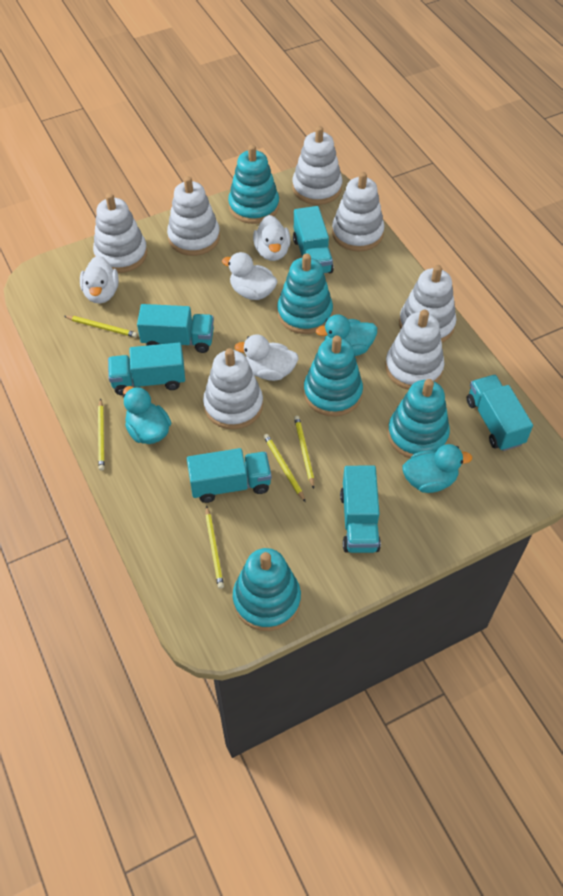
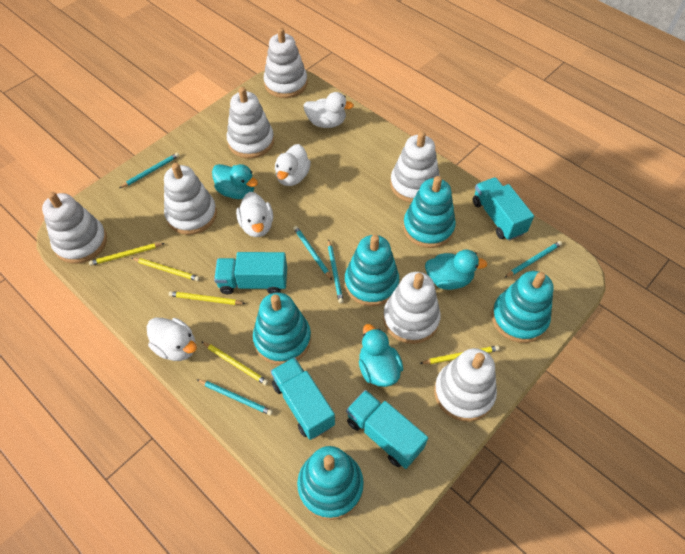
turquoise pencil: none = 0 -> [120,153,179,188] [197,379,273,415] [293,226,332,280] [328,239,344,303] [505,241,562,277] = 5
turquoise truck: [108,343,185,395] [137,304,214,353] [187,448,272,503] [293,206,334,273] [340,465,381,553] [467,375,533,451] = 6 -> [214,252,287,294] [271,357,335,440] [346,390,428,469] [473,177,534,241] = 4

